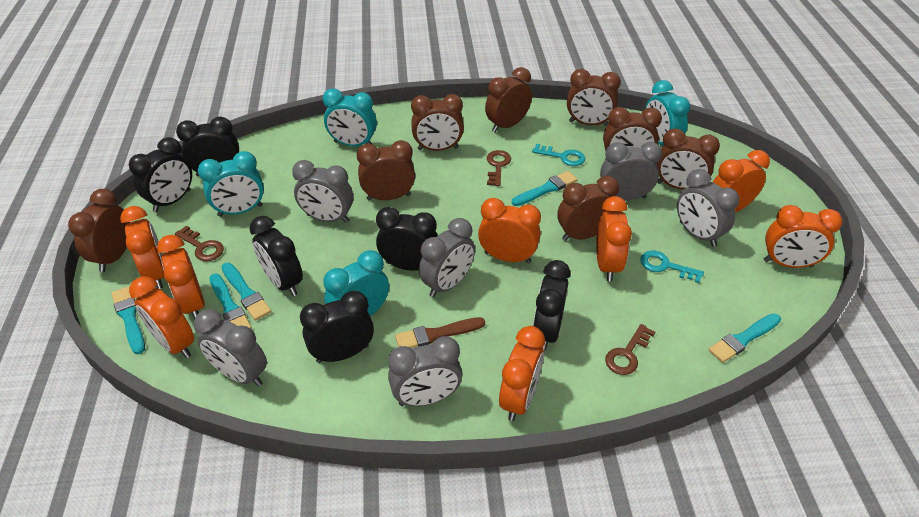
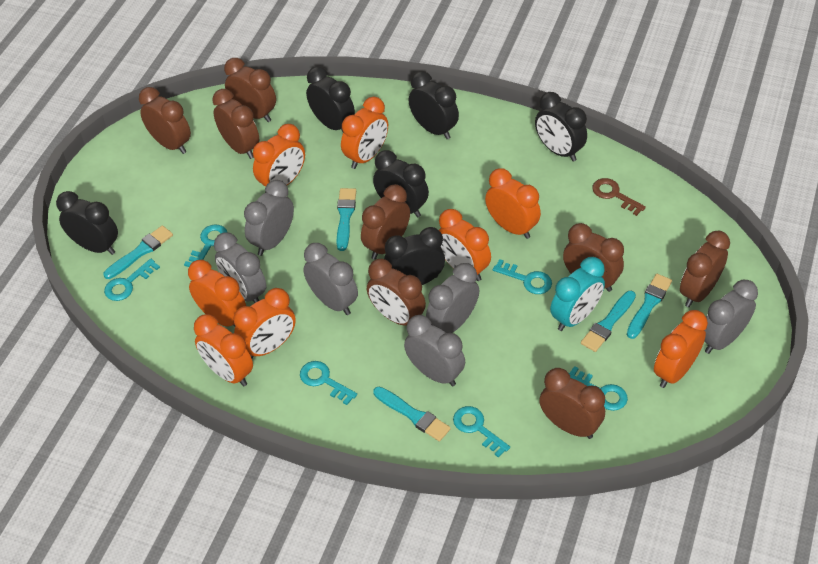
brown brush: [395,317,485,348] = 1 -> none = 0
brown key: [175,226,224,261] [487,150,511,186] [605,324,655,375] = 3 -> [592,178,646,216] = 1
turquoise clock: [198,151,264,217] [323,88,377,146] [323,250,389,316] [645,80,690,145] = 4 -> [550,257,605,331] = 1
turquoise key: [532,144,585,166] [640,251,704,283] = 2 -> [104,258,160,301] [184,224,228,267] [300,361,357,405] [453,406,510,458] [493,259,552,294] [569,366,628,411] = 6

